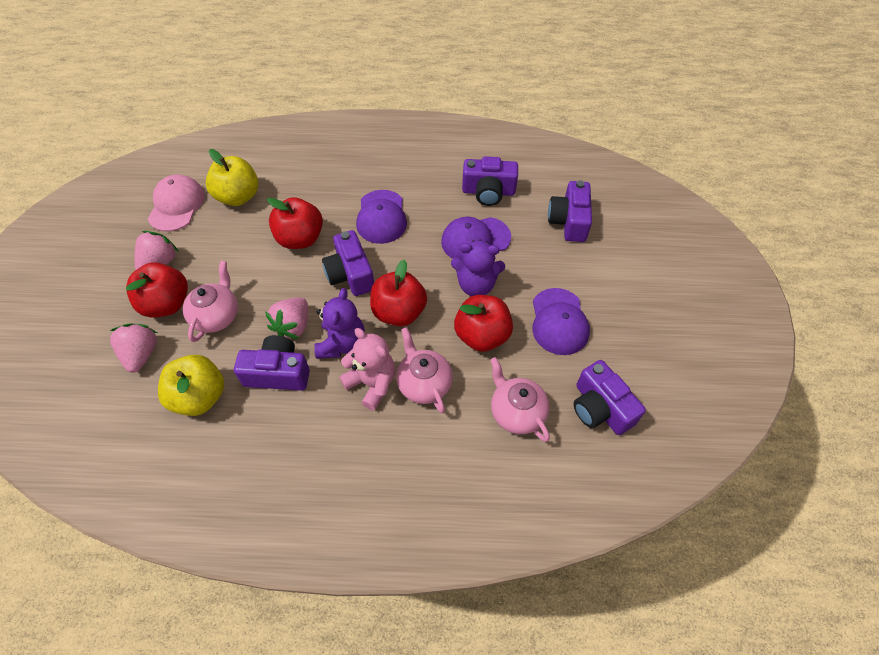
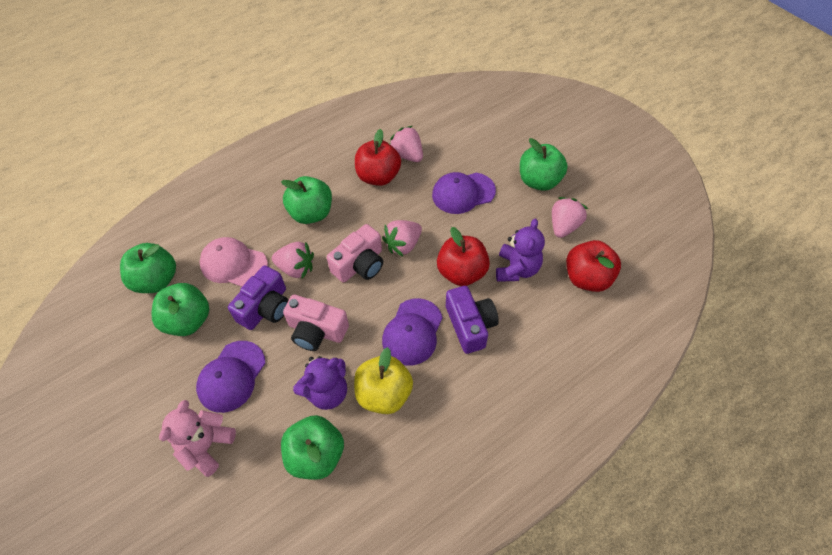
green apple: none = 0 -> [120,243,176,293] [152,283,209,336] [281,176,332,224] [281,415,344,480] [520,138,568,191] = 5
pink camera: none = 0 -> [283,295,349,351] [327,224,383,283] = 2
pink strawberry: [110,323,157,373] [134,231,179,270] [265,297,308,339] = 3 -> [272,242,314,279] [382,220,422,256] [390,126,423,162] [552,197,588,238] = 4
pink teapot: [183,261,238,342] [396,327,453,413] [490,357,550,442] = 3 -> none = 0
purple camera: [234,335,310,391] [322,230,374,296] [462,156,518,206] [548,180,592,242] [574,360,646,435] = 5 -> [228,265,289,330] [446,286,499,354] = 2
red apple: [126,263,188,317] [267,197,323,249] [370,260,427,326] [454,295,513,352] = 4 -> [355,129,401,186] [437,227,490,286] [566,240,621,292] = 3
yellow apple: [158,355,224,416] [206,149,258,206] = 2 -> [354,347,413,414] = 1

